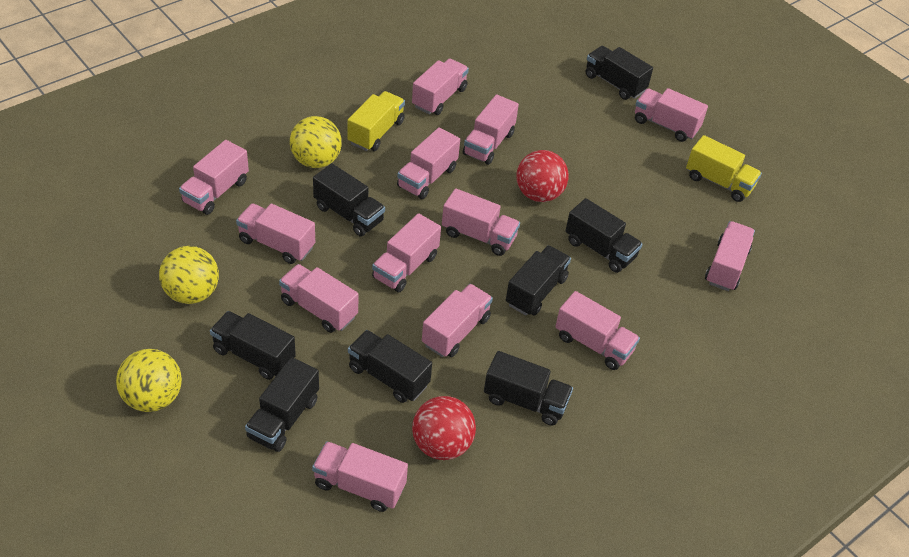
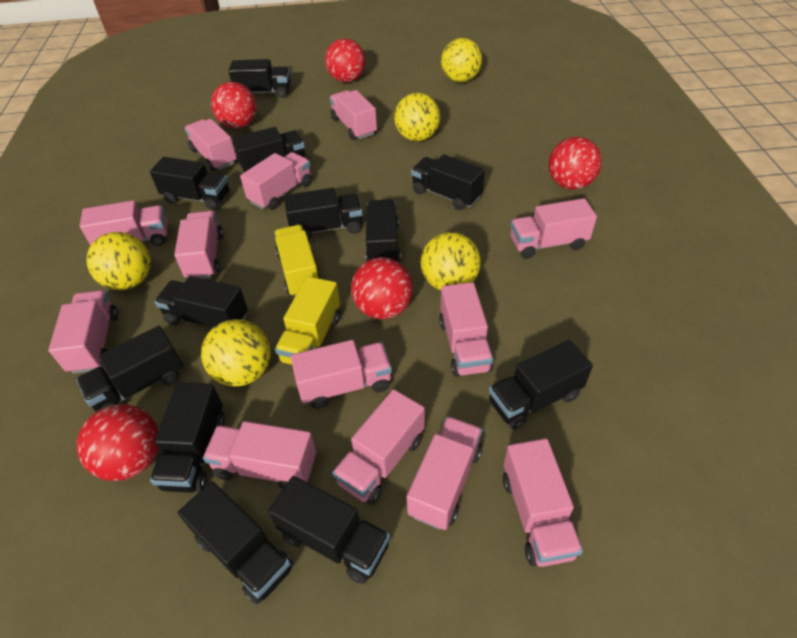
black truck: [210,311,296,380] [245,357,319,452] [313,163,385,237] [348,330,432,403] [484,351,573,425] [506,245,571,316] [565,198,643,273] [586,46,653,100] = 8 -> [76,326,183,412] [150,157,230,210] [150,383,225,493] [155,276,248,328] [178,481,294,604] [228,59,291,98] [232,127,305,172] [268,476,390,584] [284,188,363,241] [365,199,401,263] [411,154,485,210] [489,340,593,430] = 12
red ball: [412,396,476,460] [516,150,569,202] = 2 -> [77,404,159,481] [211,82,257,129] [325,38,366,83] [351,257,413,319] [548,137,602,189] = 5
yellow ball: [116,349,182,412] [159,246,219,304] [290,116,342,168] = 3 -> [86,232,151,290] [201,319,271,387] [394,93,440,141] [421,232,481,290] [441,38,482,83] = 5

